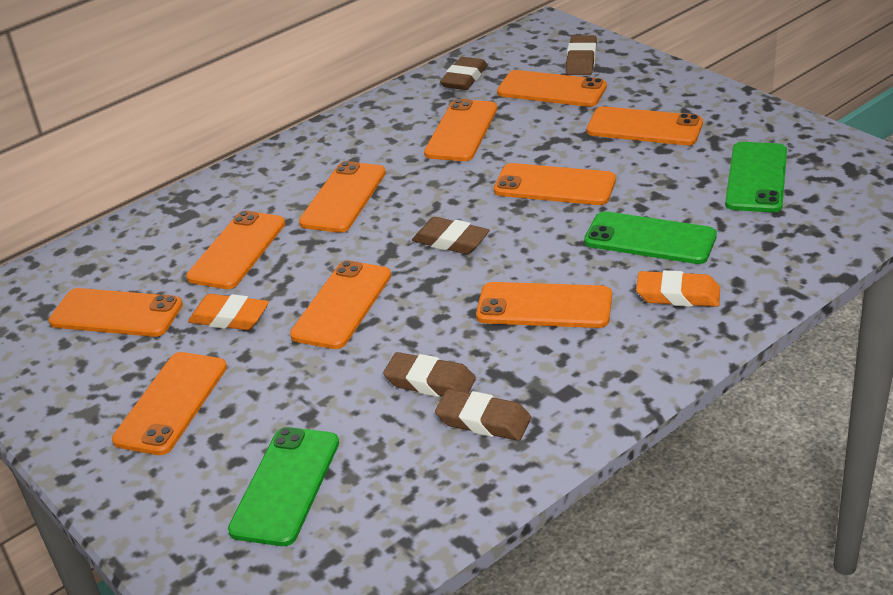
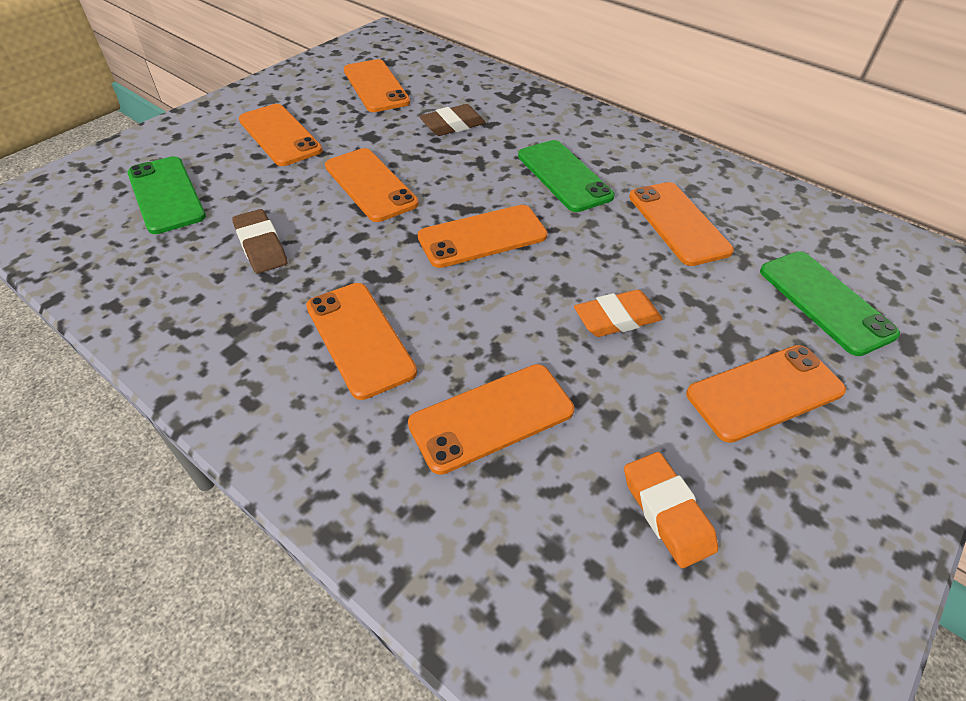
brown eraser: [383,352,476,397] [412,217,490,254] [435,389,531,441] [440,57,487,90] [566,35,597,75] = 5 -> [232,209,288,274] [419,104,486,136] = 2
orange phone: [49,288,183,337] [112,352,227,455] [186,210,285,289] [290,260,391,349] [299,161,386,233] [424,99,497,161] [476,282,612,328] [494,163,616,205] [497,70,607,107] [586,106,703,145] = 10 -> [239,104,323,166] [306,283,417,400] [325,148,419,222] [344,59,410,112] [408,364,574,475] [418,205,548,268] [629,182,734,266] [686,345,846,443] = 8

